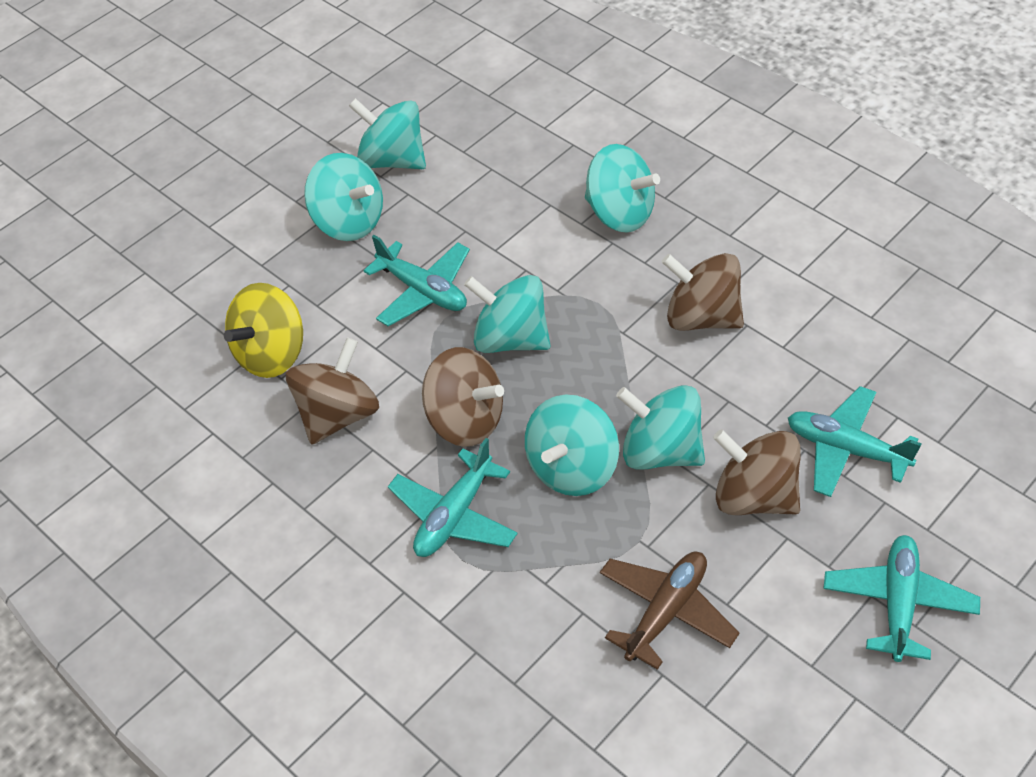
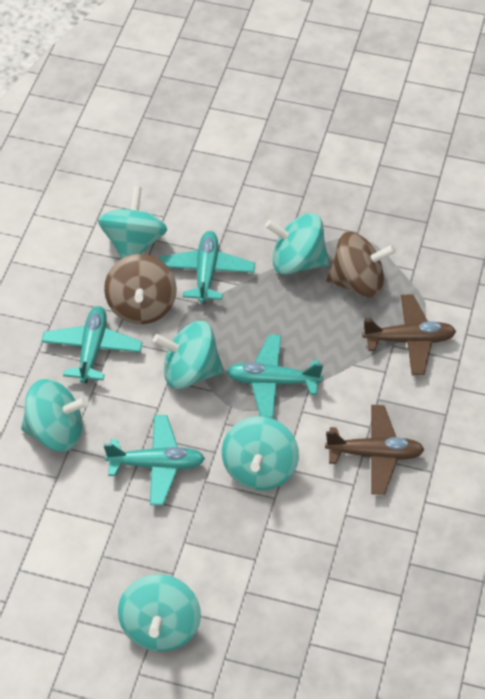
brown plane: [600,551,739,670] = 1 -> [325,405,424,495] [362,294,456,375] = 2
brown spinning top: [286,337,379,445] [422,347,504,447] [662,253,744,331] [713,429,801,515] = 4 -> [104,254,177,324] [326,232,396,297] = 2
yellow spinning top: [224,283,303,378] = 1 -> none = 0

